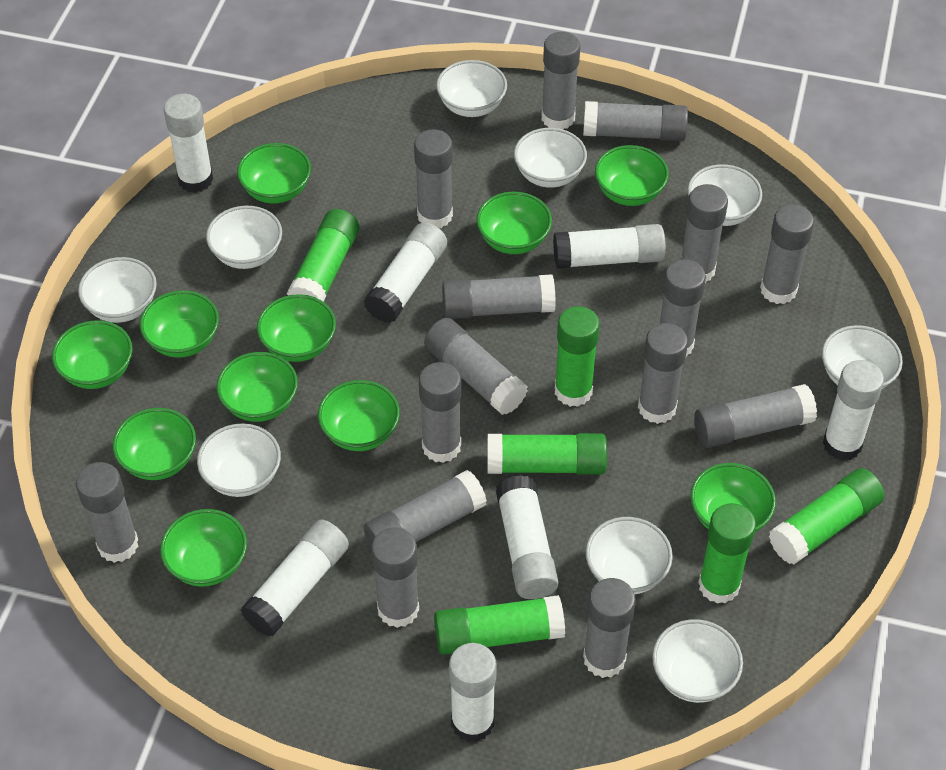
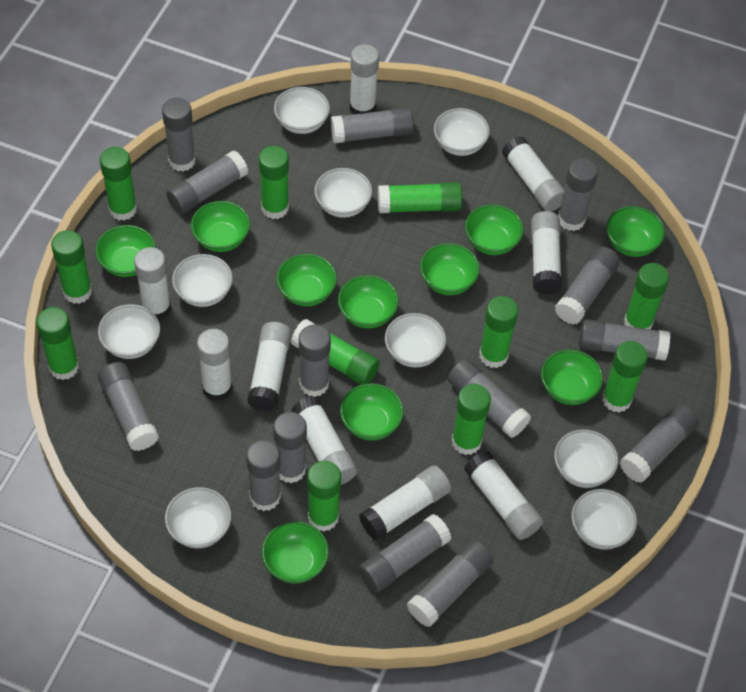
green bowl: [52,320,133,389] [112,408,196,480] [140,290,219,358] [160,509,247,587] [216,352,298,422] [237,143,311,204] [257,294,336,362] [318,380,400,451] [476,192,552,254] [595,145,669,206] [690,463,776,532] = 11 -> [95,225,156,277] [191,201,250,252] [262,521,329,584] [276,254,337,306] [338,275,399,328] [340,383,404,440] [420,243,480,295] [465,204,524,255] [541,349,603,405] [607,206,665,257] = 10
green glue stick: [287,209,359,302] [434,595,565,655] [488,433,607,475] [555,306,600,407] [698,503,756,604] [769,468,884,564] = 6 -> [36,307,79,380] [51,230,92,304] [100,147,137,221] [259,146,289,219] [291,319,380,385] [307,461,341,532] [378,182,462,213] [452,384,491,455] [479,296,518,368] [602,341,648,413] [624,263,669,329] = 11
grey glue stick: [76,462,138,563] [364,470,487,547] [371,527,419,628] [414,129,453,228] [419,362,461,463] [424,318,528,415] [442,274,556,319] [541,32,580,129] [583,101,688,141] [583,578,636,678] [638,323,688,424] [660,259,706,357] [681,184,728,283] [694,384,817,448] [760,204,814,304] = 15 -> [98,362,159,451] [162,98,196,171] [166,151,248,214] [246,440,281,511] [273,412,307,483] [299,325,331,397] [331,107,414,143] [359,514,451,593] [407,540,494,627] [448,359,531,438] [555,247,620,325] [558,158,598,231] [579,319,670,361] [620,404,699,483] = 14
white glue stick: [164,94,213,193] [241,520,349,636] [364,222,447,323] [449,643,497,742] [496,475,559,599] [553,224,666,269] [823,360,884,461] = 7 -> [134,247,171,320] [197,329,232,401] [247,322,291,412] [291,396,357,485] [350,44,379,114] [359,466,451,541] [464,450,543,540] [502,136,565,212] [531,211,562,295] = 9

